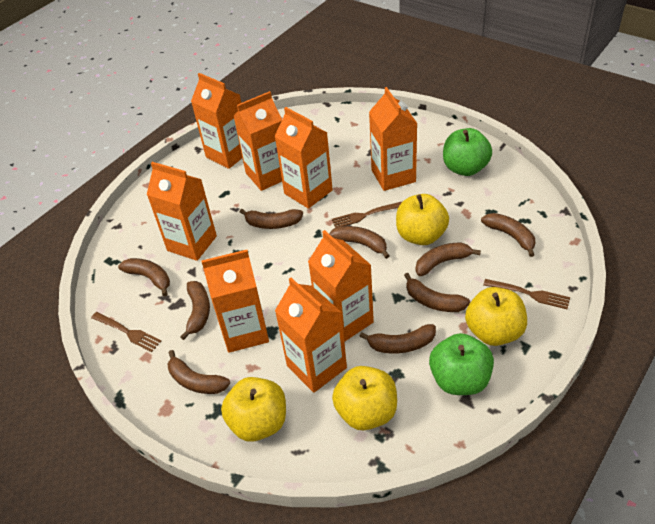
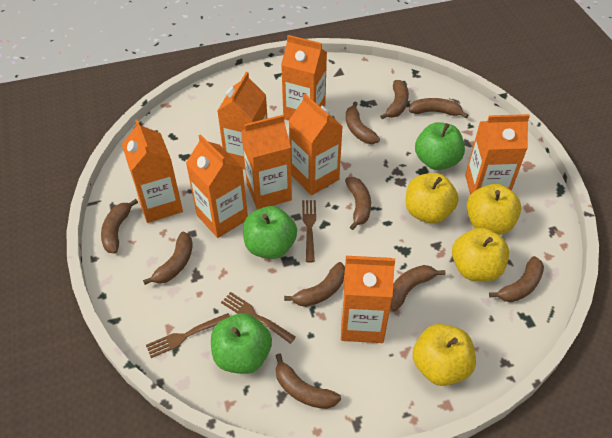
brown banana: [118,258,170,296] [168,350,230,394] [180,281,210,340] [240,209,303,229] [329,226,389,259] [359,324,436,354] [404,273,470,312] [416,242,481,276] [481,213,535,257] = 9 -> [101,199,138,254] [143,232,193,285] [276,353,341,409] [284,262,345,307] [345,177,371,230] [346,102,380,144] [380,80,409,119] [390,265,445,311] [409,98,468,118] [489,256,544,302] = 10
green apple: [429,333,494,395] [443,128,492,176] = 2 -> [211,313,272,374] [243,206,297,259] [415,122,465,170] = 3

